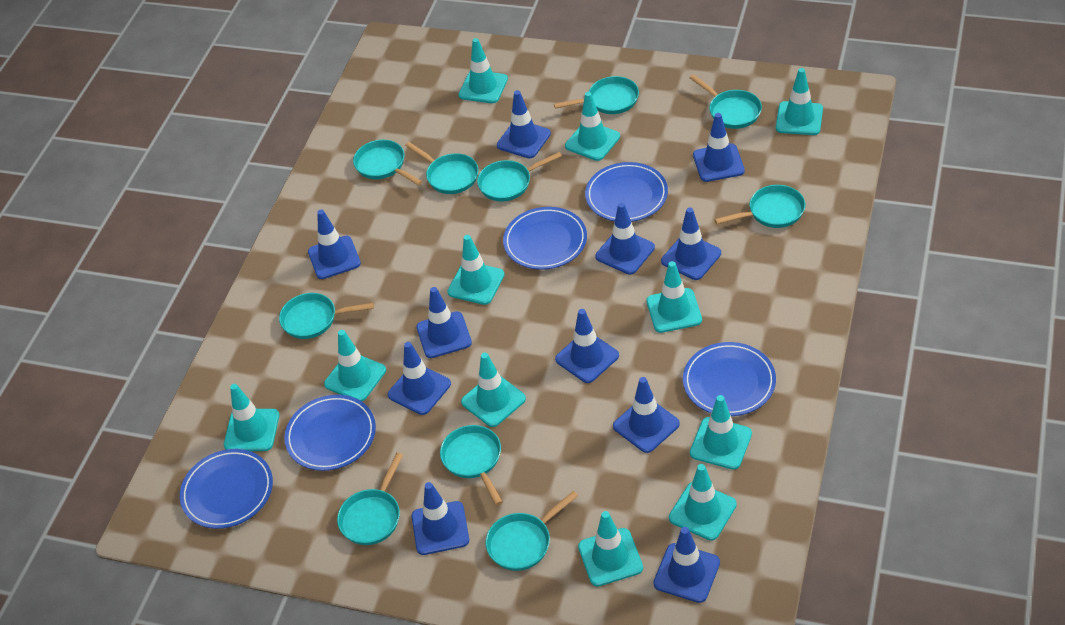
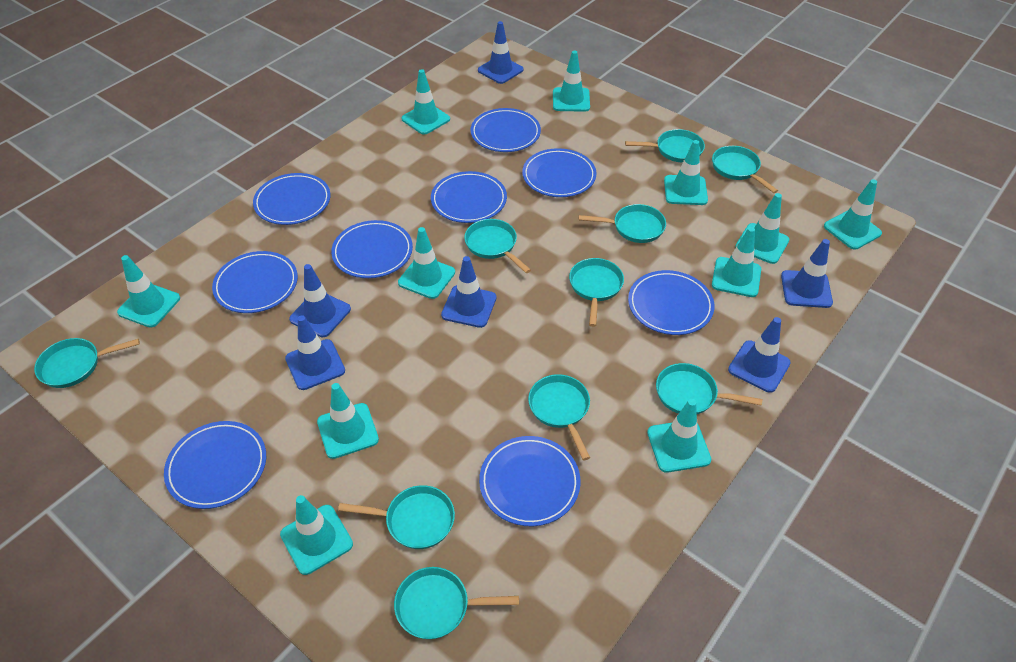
blue plate: [180,449,273,529] [284,395,376,471] [503,207,587,270] [585,162,668,222] [683,342,776,416] = 5 -> [164,421,266,509] [212,251,298,313] [253,173,330,225] [331,220,413,278] [431,171,507,223] [471,108,541,152] [479,436,581,526] [522,148,596,197] [628,270,715,335] = 9
blue traffic cone: [308,210,361,279] [388,342,451,415] [412,482,469,555] [416,287,472,358] [497,90,551,159] [555,309,619,383] [595,203,655,274] [613,377,680,453] [653,527,720,603] [661,207,721,280] [693,113,745,182] = 11 -> [285,315,345,390] [289,264,351,337] [441,256,496,328] [478,21,524,84] [728,317,791,393] [781,239,833,308] = 6

